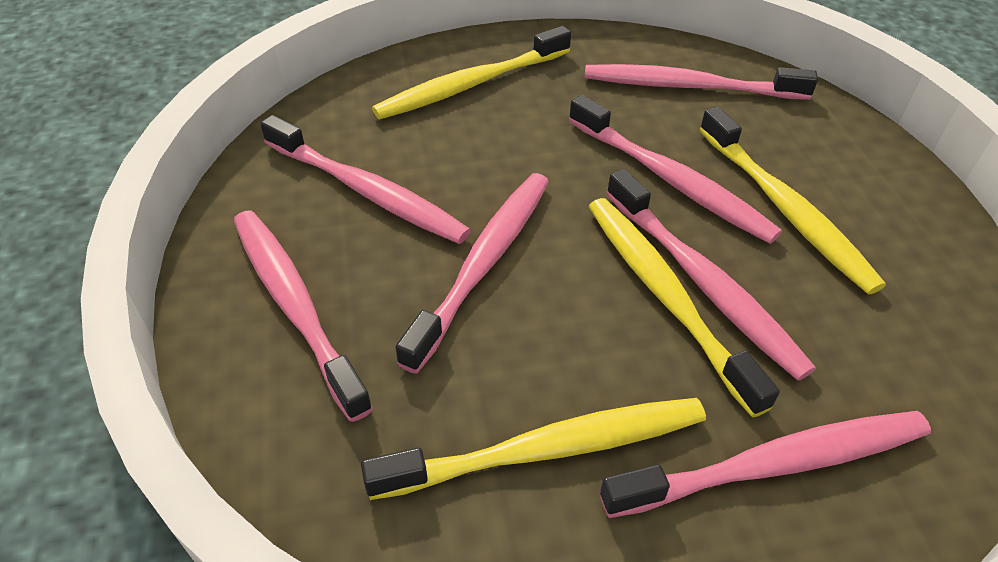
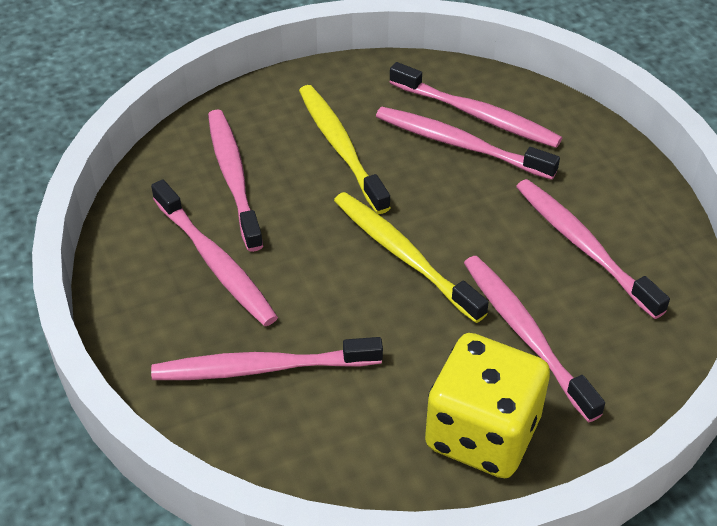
yellow dice: none = 0 -> [425,333,550,478] = 1
yellow toothbrush: [361,398,706,500] [372,26,571,119] [588,198,780,418] [699,107,886,294] = 4 -> [299,85,391,214] [334,192,489,323] = 2

